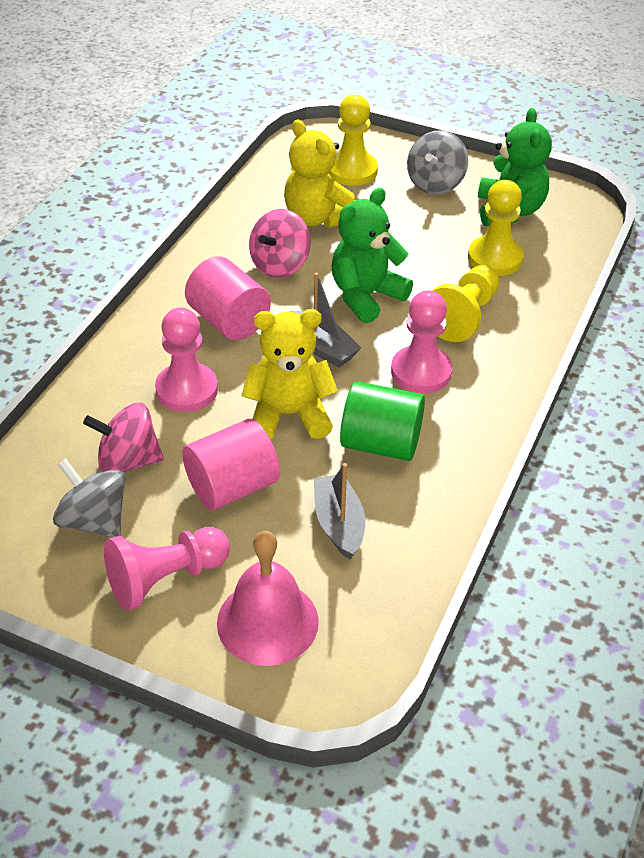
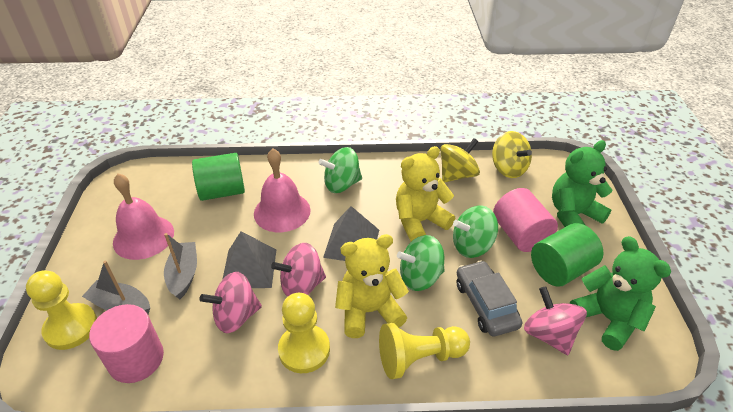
green cylinder: [340,381,425,461] = 1 -> [192,153,245,201] [531,223,603,287] = 2
green spinning top: none = 0 -> [318,147,362,193] [397,235,445,291] [453,206,498,258] = 3
grey car: none = 0 -> [457,260,522,336] = 1
grey pyramid: none = 0 -> [222,231,276,288] [323,206,379,261] = 2
grey spinning top: [53,458,126,538] [407,130,468,194] = 2 -> none = 0
pink bell: [217,531,319,666] = 1 -> [113,173,174,260] [254,149,311,232] = 2
pink pawn: [104,527,230,611] [155,308,218,412] [391,290,453,393] = 3 -> none = 0
pink spinning top: [83,403,164,472] [249,209,311,278] = 2 -> [199,272,262,333] [271,243,326,297] [524,286,587,355] = 3
yellow spinning top: none = 0 -> [440,138,480,183] [492,131,532,178] = 2

